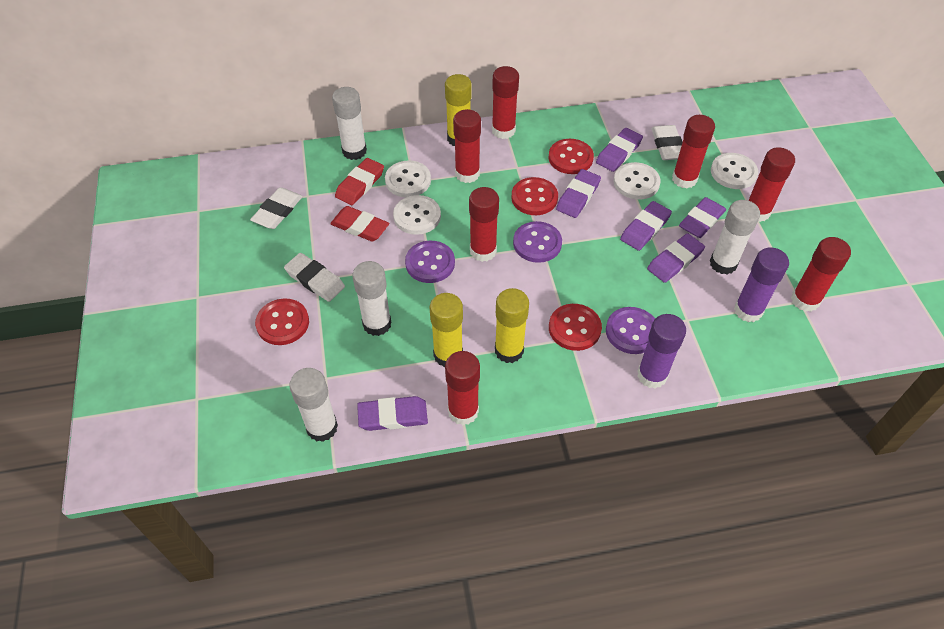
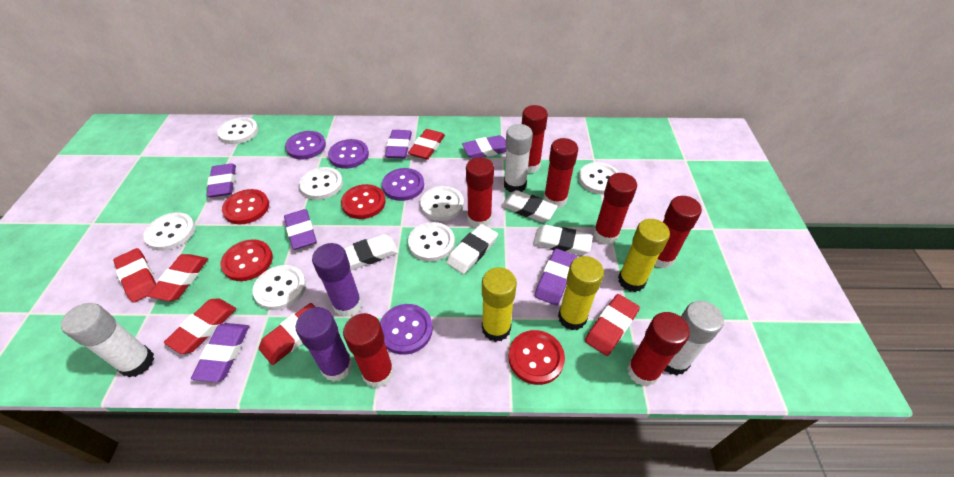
purple button: [405,241,455,283] [513,221,562,263] [606,307,655,354] = 3 -> [285,131,326,159] [328,139,369,169] [380,304,433,355] [382,168,424,201] = 4
red eraser: [330,206,389,242] [335,158,384,205] = 2 -> [113,248,156,303] [148,254,208,301] [164,299,236,354] [259,303,315,365] [408,129,445,159] [585,294,640,356] = 6
white button: [385,160,431,197] [393,195,441,235] [613,162,661,199] [711,153,758,189] = 4 -> [143,212,195,251] [217,117,258,144] [252,265,306,310] [299,167,343,200] [408,222,455,262] [420,186,464,221] [579,162,619,194] = 7
white eraser: [250,187,303,229] [284,253,345,302] [652,125,683,160] = 3 -> [344,234,399,270] [446,224,498,274] [501,190,558,222] [533,225,593,255] = 4
white glue stick: [289,368,338,442] [332,87,367,160] [352,261,391,336] [710,200,760,274] = 4 -> [61,303,154,377] [504,124,533,192] [664,301,724,375] = 3

